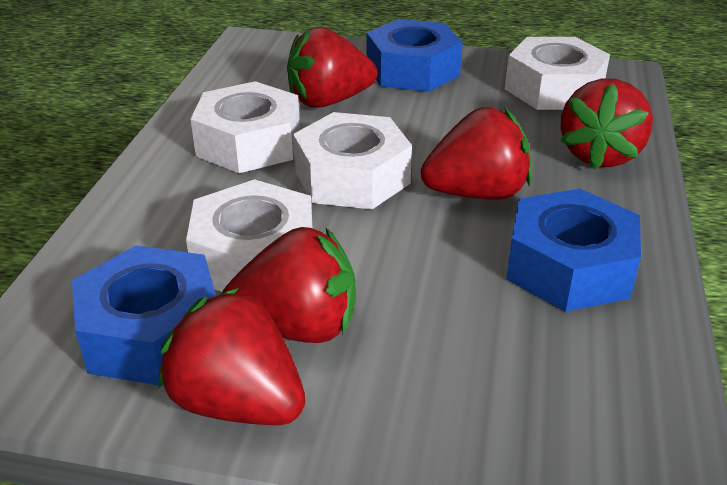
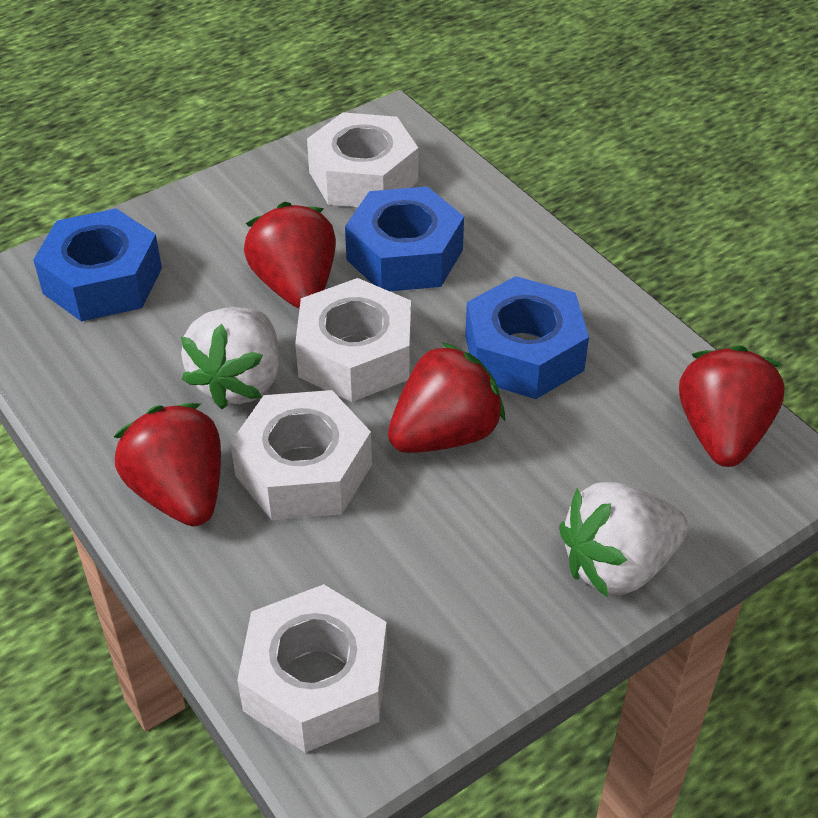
red strawberry: [158,288,306,425] [222,227,356,343] [287,27,377,108] [421,107,532,200] [560,79,653,170] = 5 -> [114,403,221,526] [244,202,336,309] [388,342,505,453] [679,345,785,467] = 4
white strawberry: none = 0 -> [181,307,280,409] [559,482,688,598] = 2

